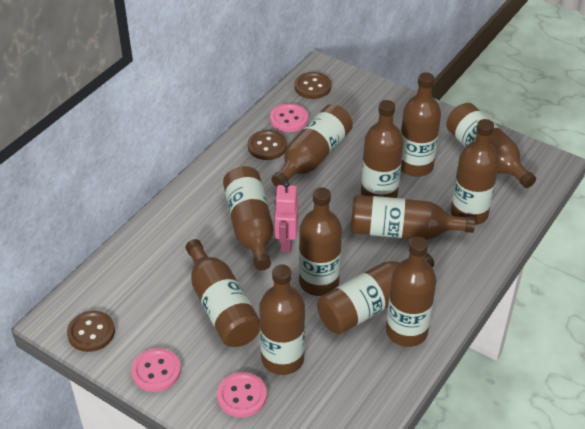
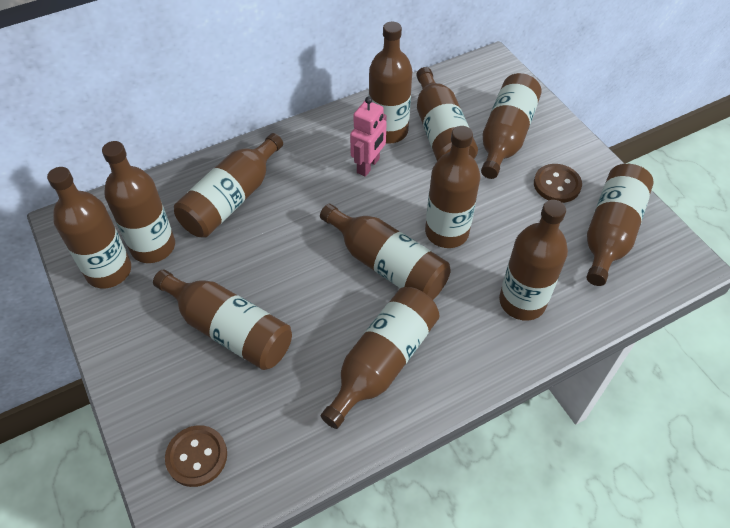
brown button: [67,311,115,352] [248,130,287,160] [294,72,331,99] = 3 -> [165,425,227,487] [534,164,582,203] = 2
pink button: [131,348,181,392] [217,372,267,418] [270,103,308,132] = 3 -> none = 0

